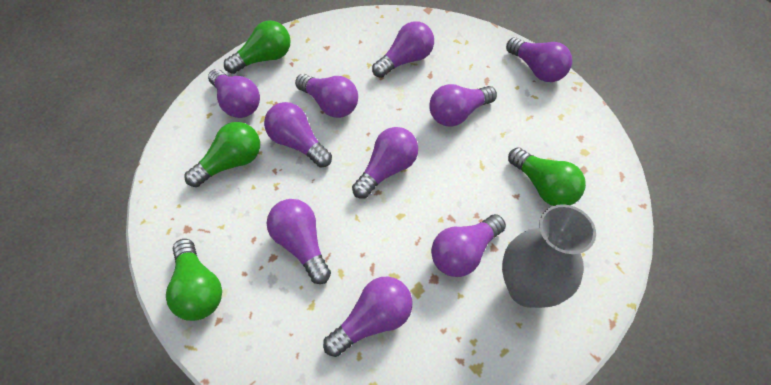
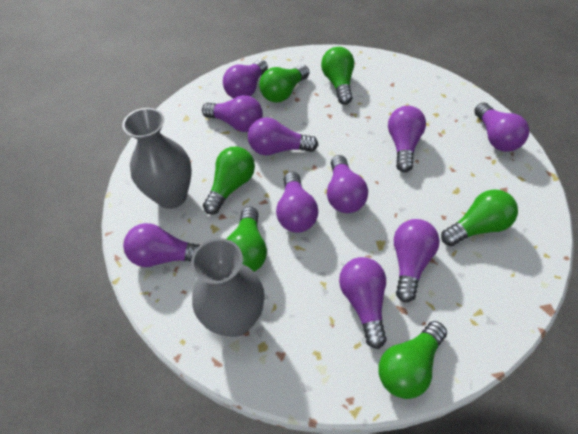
green light bulb: [166,239,222,321] [185,122,260,187] [224,20,291,74] [508,147,586,206] = 4 -> [203,146,255,215] [227,206,267,272] [259,65,309,103] [321,47,354,105] [378,321,447,399] [441,189,518,246] = 6
grey vase: [502,204,596,308] = 1 -> [122,108,192,209] [191,238,265,337] = 2

